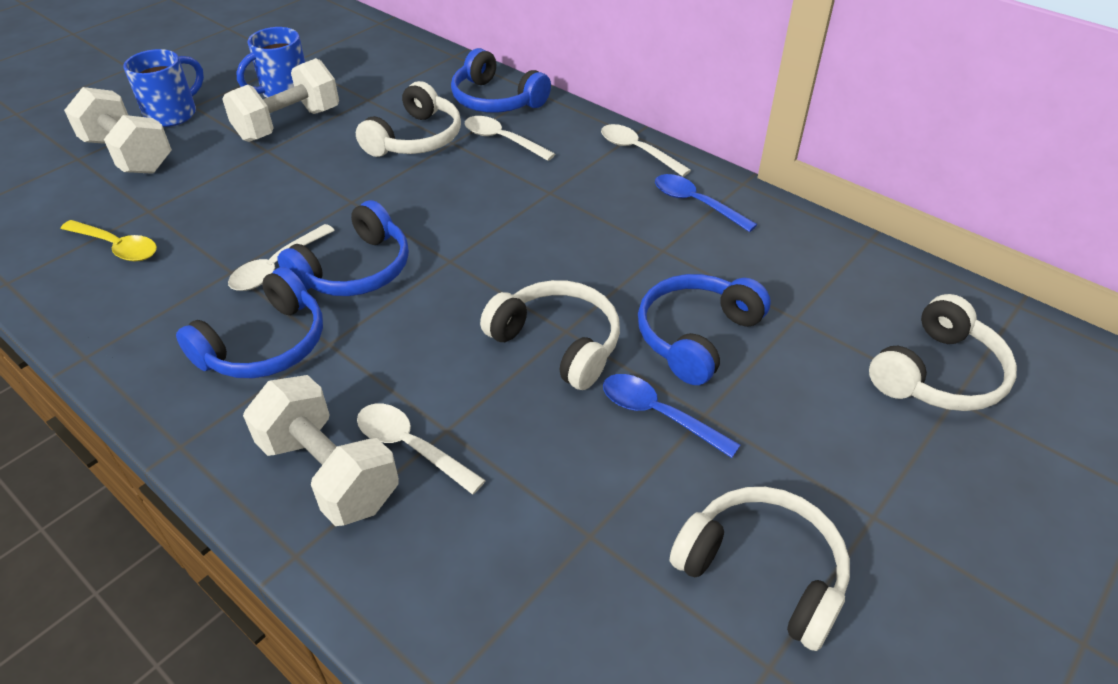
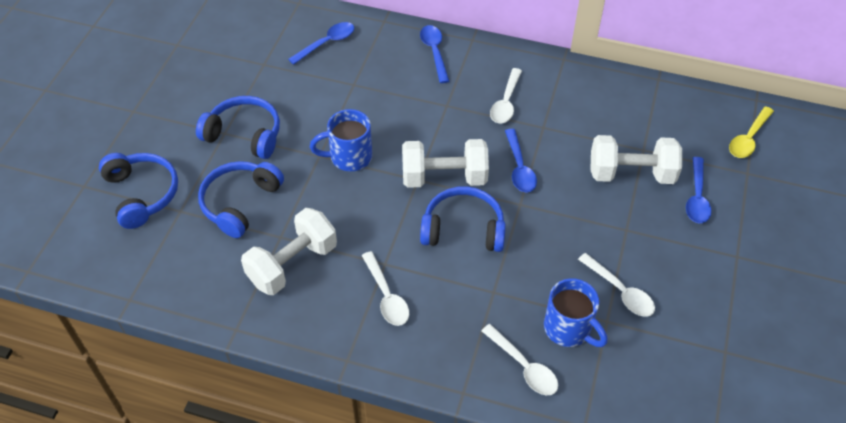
blue spoon: [603,374,740,458] [655,174,757,232] = 2 -> [288,22,354,65] [420,25,449,83] [505,129,537,192] [686,157,711,223] = 4
white headphones: [356,81,461,157] [480,280,620,390] [670,487,850,651] [869,294,1017,411] = 4 -> none = 0

